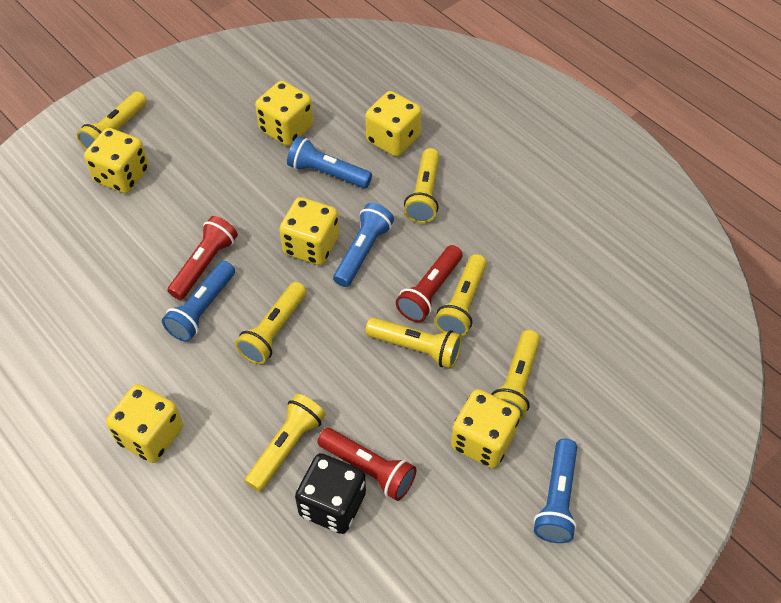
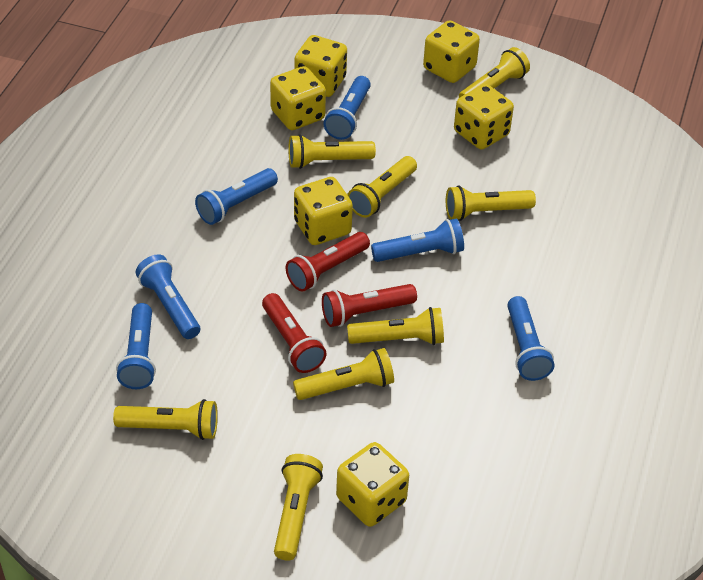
black dice: [295,453,366,534] = 1 -> none = 0
blue flashlight: [162,261,235,342] [287,137,372,188] [333,203,394,287] [534,439,577,543] = 4 -> [116,303,156,389] [136,254,200,339] [195,168,278,225] [323,76,371,140] [371,218,464,262] [507,296,554,381] = 6
yellow flashlight: [77,91,147,150] [235,282,307,365] [245,394,326,492] [365,317,462,369] [404,148,440,223] [435,254,487,336] [491,330,540,420] = 7 -> [113,399,218,440] [274,454,323,561] [288,134,376,169] [293,348,394,400] [347,156,417,218] [347,307,444,345] [446,186,536,221] [459,47,530,98] = 8

